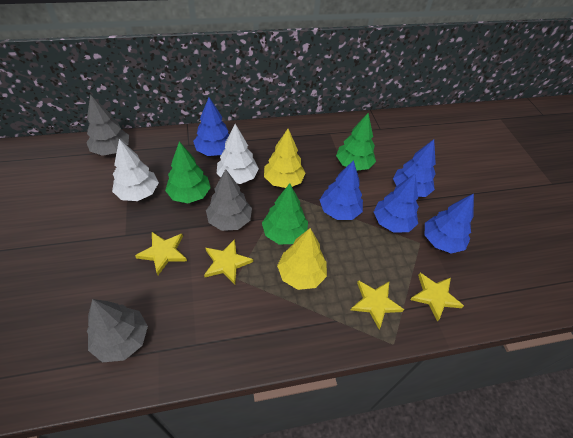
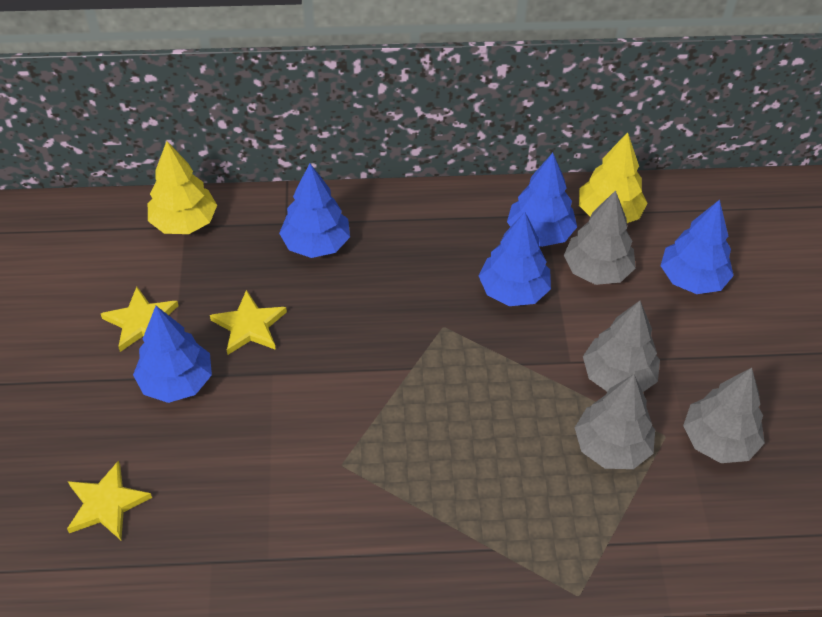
green tree: [165,141,211,203] [262,184,308,245] [336,113,376,170] = 3 -> none = 0
grey tree: [86,94,129,156] [87,299,148,362] [206,169,252,231] = 3 -> [564,190,636,285] [575,374,655,469] [583,301,660,392] [683,368,765,463] = 4
white tree: [112,139,159,201] [217,124,259,184] = 2 -> none = 0
yellow star: [135,232,187,275] [204,239,253,284] [351,280,404,329] [410,273,464,322] = 4 -> [67,460,152,540] [101,287,179,352] [210,290,287,355] = 3

